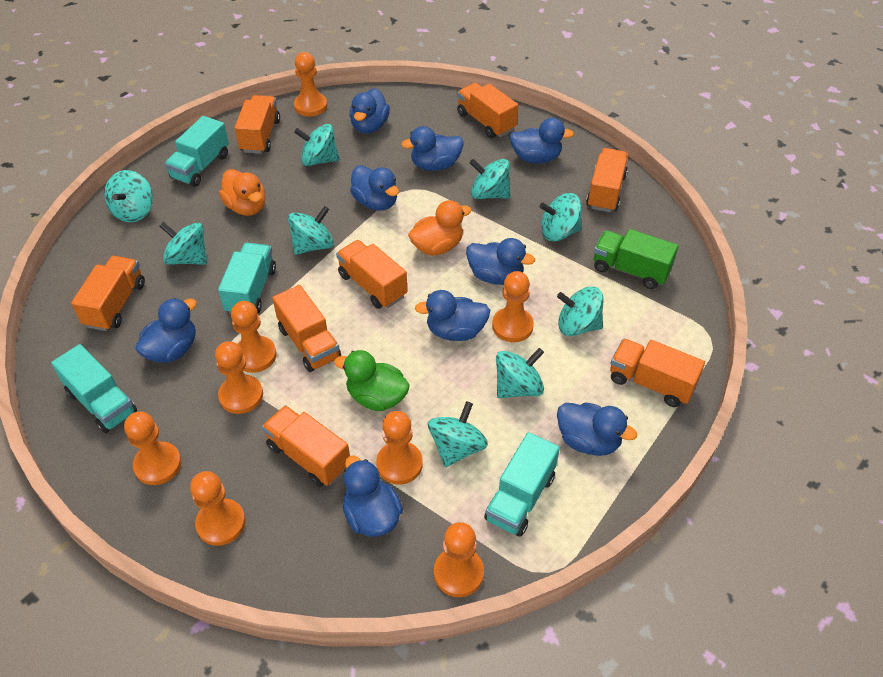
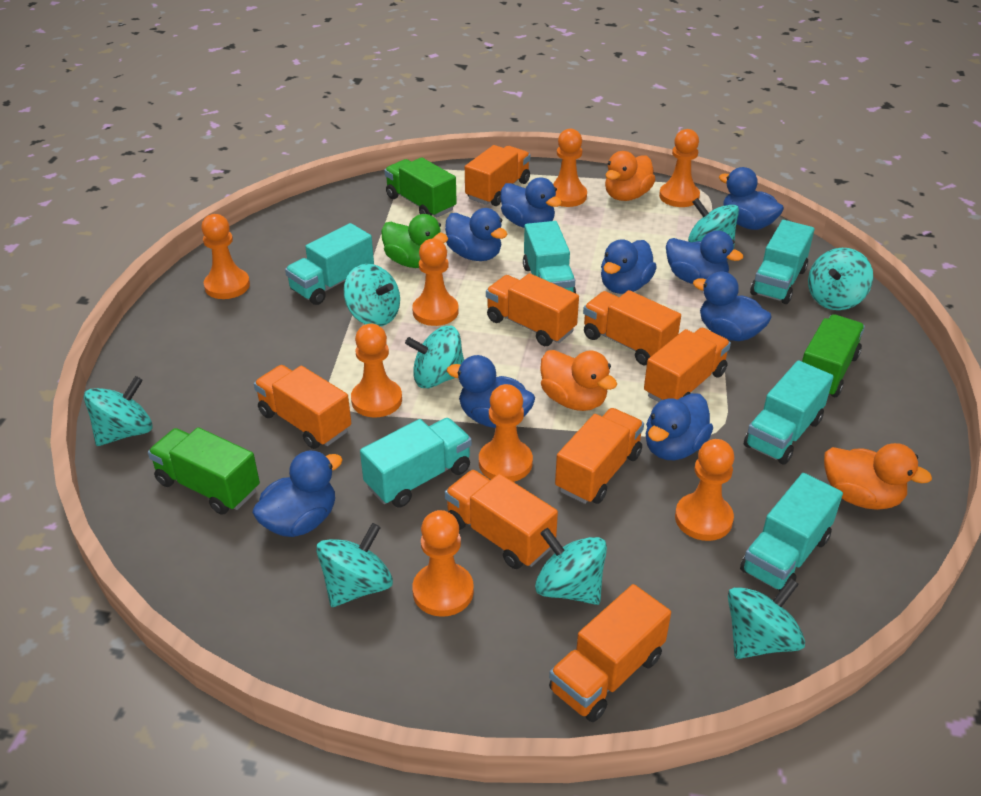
green truck: [594,229,678,289] = 1 -> [148,427,260,515] [384,157,457,217] [802,314,865,397] = 3
orange duck: [219,169,265,216] [408,200,472,256] = 2 -> [540,350,617,411] [605,151,656,201] [824,443,932,510] = 3
turquoise spinning top: [104,170,153,222] [159,222,207,265] [288,206,334,255] [294,124,340,166] [428,401,488,467] [470,159,510,199] [496,348,544,398] [539,193,582,242] [557,286,603,336] = 9 -> [84,376,153,446] [316,523,393,607] [343,264,400,326] [405,326,464,388] [535,528,607,605] [688,198,739,245] [728,578,805,659] [808,248,873,310] = 8
turquoise truck: [51,344,137,433] [165,116,229,187] [218,243,276,314] [484,432,560,537] = 4 -> [285,223,374,305] [360,418,472,507] [523,221,576,293] [740,473,843,592] [744,360,834,465] [750,220,815,304] = 6

